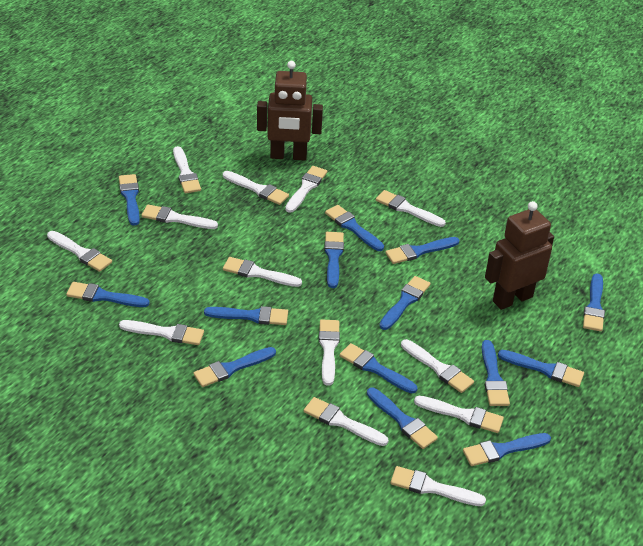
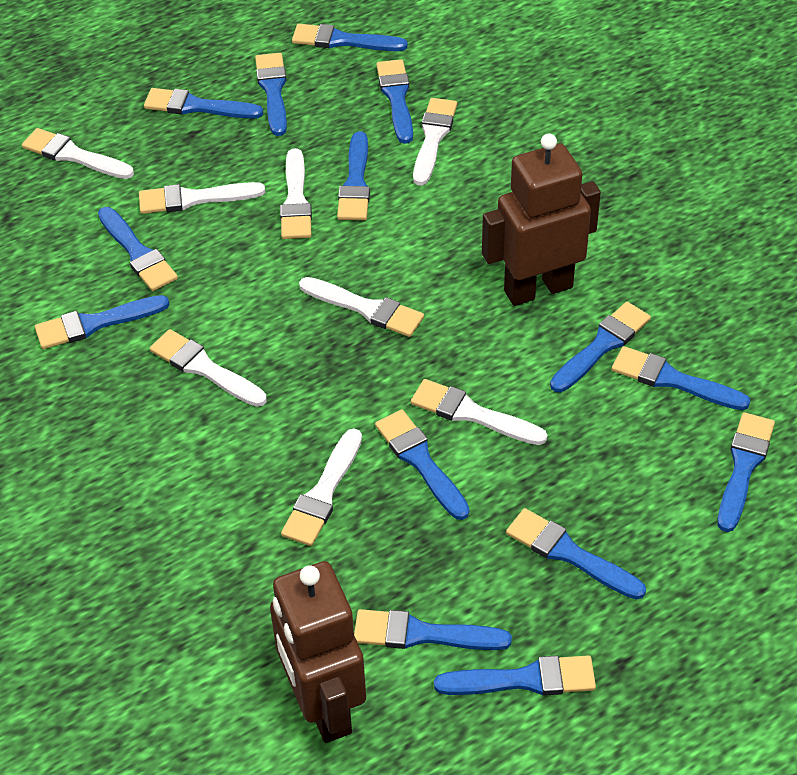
white brush: [47,231,112,272] [119,320,204,345] [141,205,218,229] [173,146,201,193] [223,171,289,205] [223,257,302,287] [285,166,327,213] [304,397,389,446] [319,319,340,385] [376,190,446,227] [390,466,486,506] [401,339,474,393] [414,396,504,433] = 13 -> [22,128,134,179] [139,182,265,214] [150,329,267,407] [280,148,312,239] [281,428,362,546] [299,277,424,337] [411,379,547,445] [413,98,457,186] = 8

